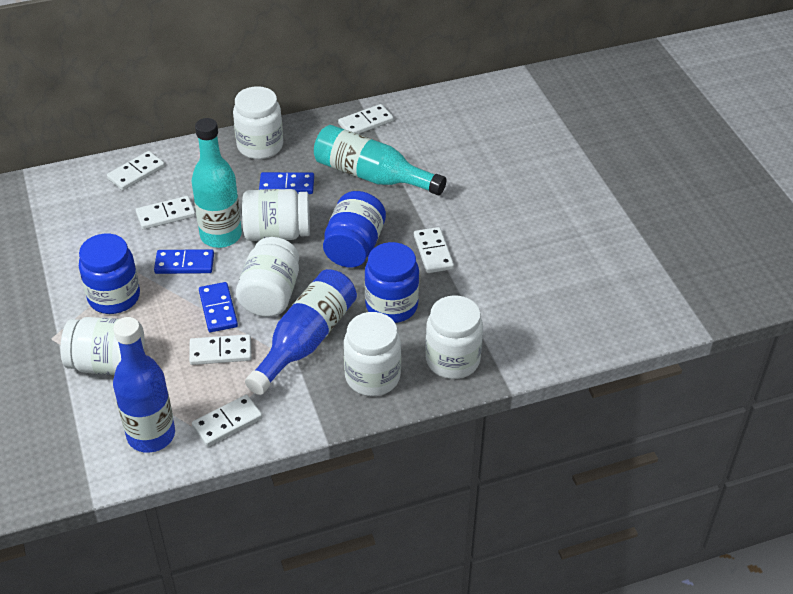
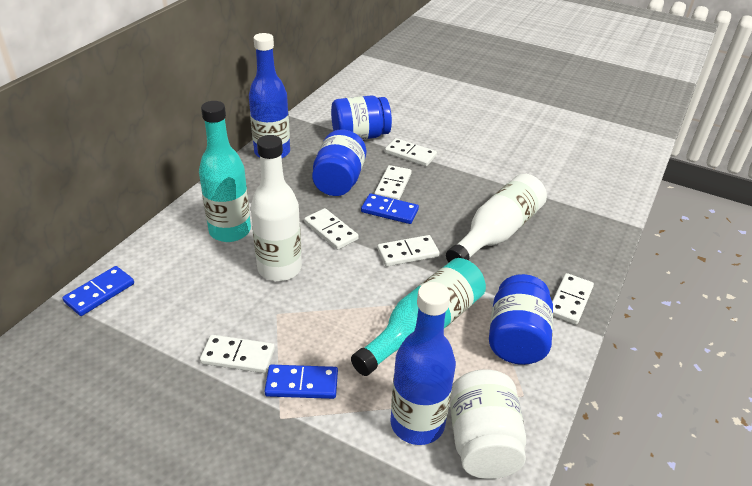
white bottle: none = 0 -> [251,135,302,281] [446,174,547,262] = 2
white jar: [60,317,144,375] [233,86,283,159] [236,237,299,317] [242,189,310,241] [344,312,401,396] [425,295,483,379] = 6 -> [450,369,526,479] = 1

